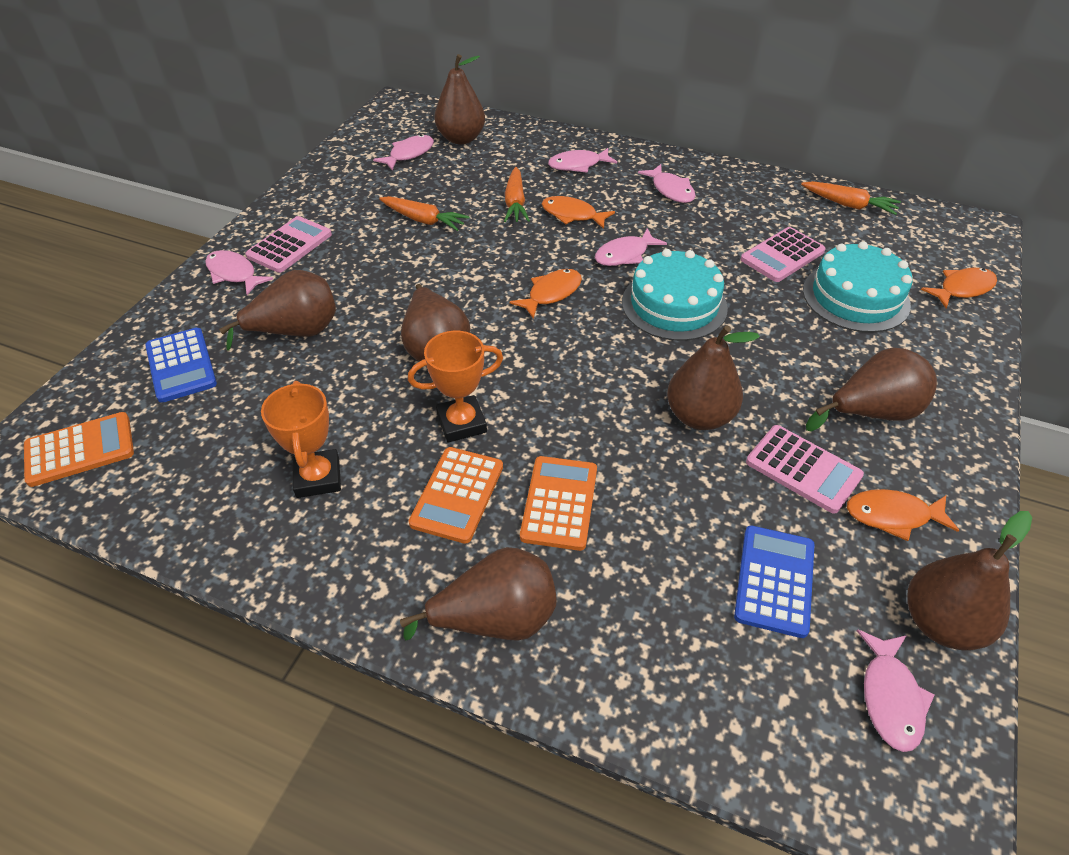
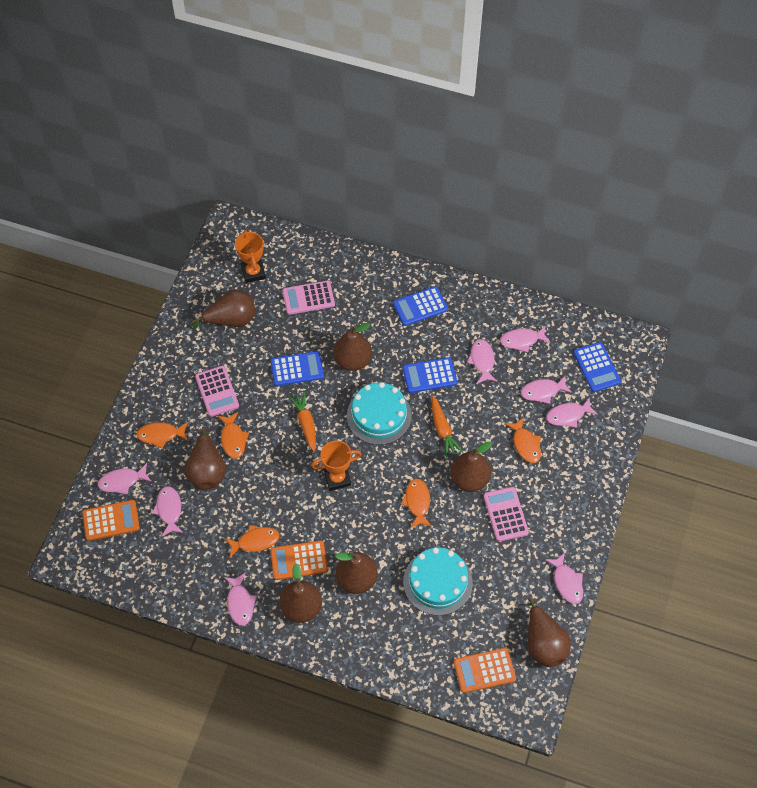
blue calculator: [145,328,217,403] [734,525,815,638] = 2 -> [270,351,324,386] [393,286,448,326] [403,357,457,393] [574,342,621,392] = 4
orange carrot: [379,196,470,231] [504,167,530,222] [801,181,901,215] = 3 -> [288,392,316,453] [432,396,463,457] = 2
orange fish: [509,269,582,319] [542,196,615,229] [847,489,959,541] [921,268,997,308] = 4 -> [136,422,188,449] [218,412,249,459] [225,525,280,557] [401,478,432,528] [505,417,541,463] = 5
pink fish: [205,250,273,295] [373,134,434,170] [548,148,617,173] [595,229,667,266] [638,164,696,203] [857,629,935,752] = 6 -> [98,463,152,494] [152,486,183,537] [224,573,257,626] [467,339,498,384] [500,326,551,352] [521,375,572,404] [545,552,583,604] [546,397,598,428] = 8

